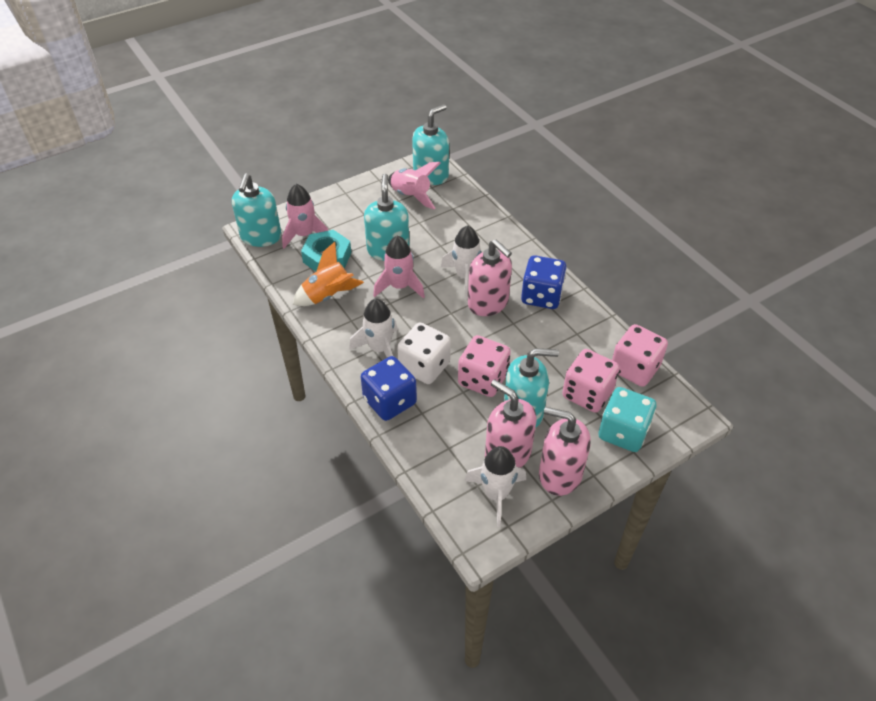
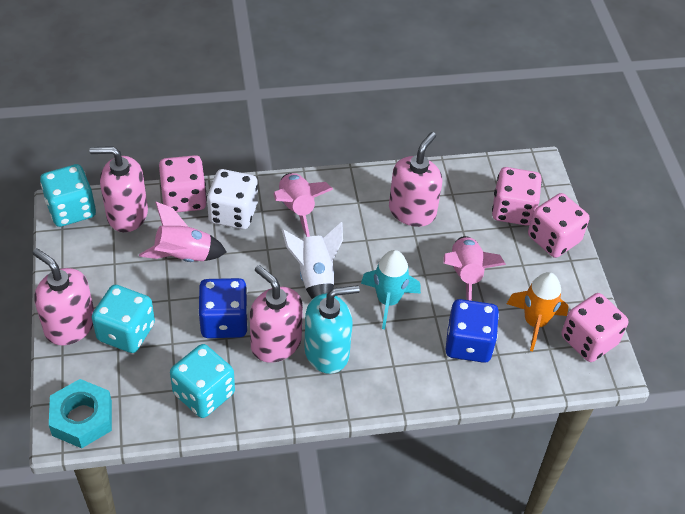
pink dice: [458,335,511,397] [562,349,620,413] [612,324,668,387] = 3 -> [159,155,207,212] [492,167,542,226] [528,193,590,258] [561,293,628,362] = 4
pink soap dispenser: [468,239,512,316] [485,379,536,468] [539,407,591,496] = 3 -> [33,248,94,345] [90,146,148,232] [250,265,303,363] [389,132,442,227] = 4
turquoise dice: [598,387,656,452] = 1 -> [40,164,96,227] [92,285,155,353] [170,344,235,418] = 3
turquoise rocket: none = 0 -> [361,250,421,329] = 1
turquoise soap dispenser: [232,173,282,247] [364,174,410,261] [412,104,449,185] [504,348,559,427] = 4 -> [304,285,360,374] = 1
white rocket: [349,298,398,358] [441,225,482,297] [464,446,526,527] = 3 -> [282,222,343,299] = 1

